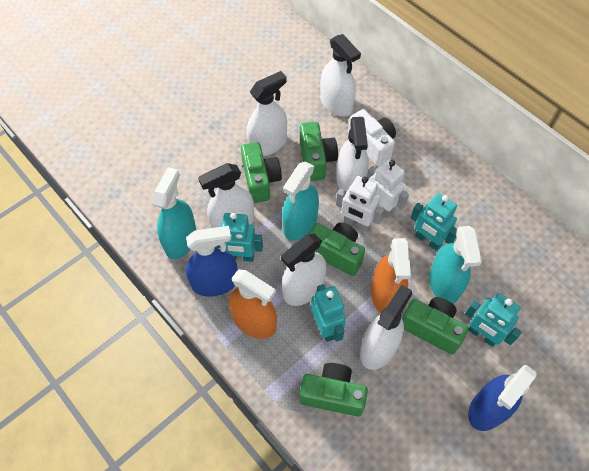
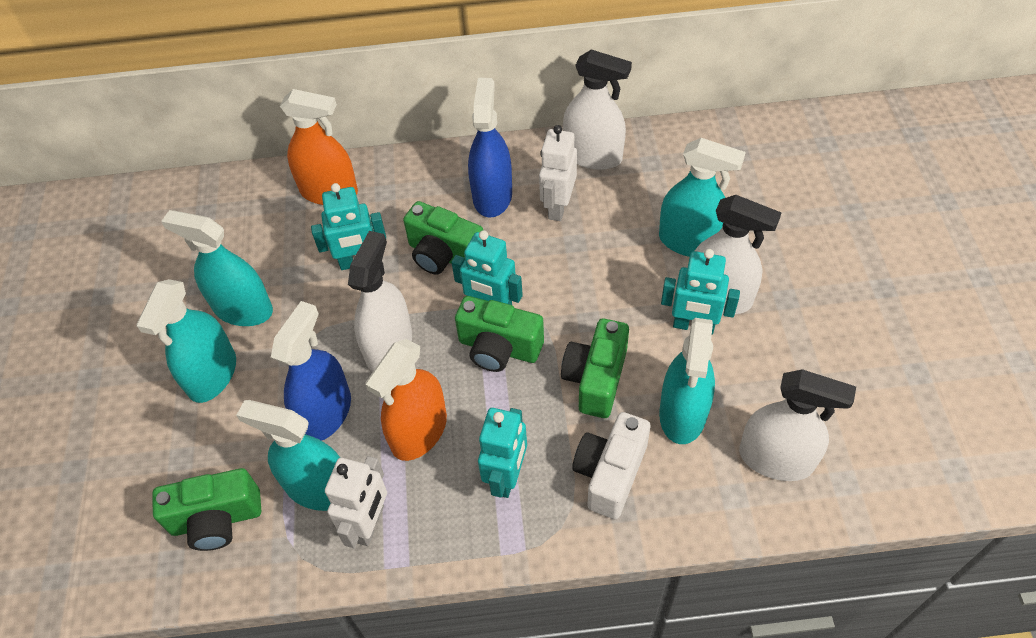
green camera: [241,142,282,203] [300,122,338,181] [300,363,368,417] [308,222,365,276] [402,297,468,354] = 5 -> [152,468,261,551] [403,201,483,275] [455,296,544,372] [561,319,629,418] = 4
turquoise spray bottle: [153,167,197,259] [282,162,319,241] [429,226,482,304] = 3 -> [136,279,236,403] [161,210,273,326] [236,400,340,511] [659,138,746,257] [659,318,715,444] = 5
white spray bottle: [198,163,254,228] [247,71,287,156] [281,234,326,306] [320,34,361,117] [337,117,369,193] [360,284,412,370] = 6 -> [348,231,412,371] [563,49,632,170] [695,195,781,314] [739,369,856,481] = 4

